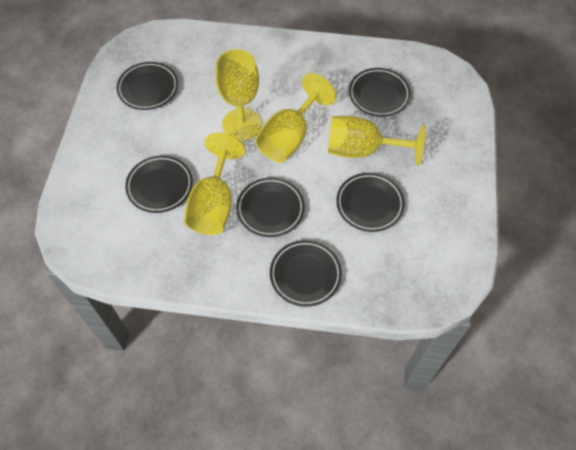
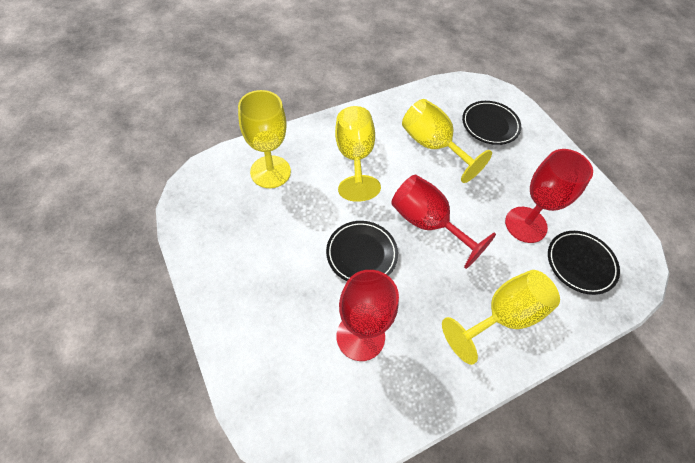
black plate: [116,62,178,110] [125,155,193,213] [236,177,305,237] [270,240,342,307] [336,173,405,232] [349,68,411,117] = 6 -> [326,221,398,281] [462,101,521,145] [548,231,620,295] = 3
red goblet: none = 0 -> [336,270,399,361] [391,175,496,269] [505,149,593,243] = 3

